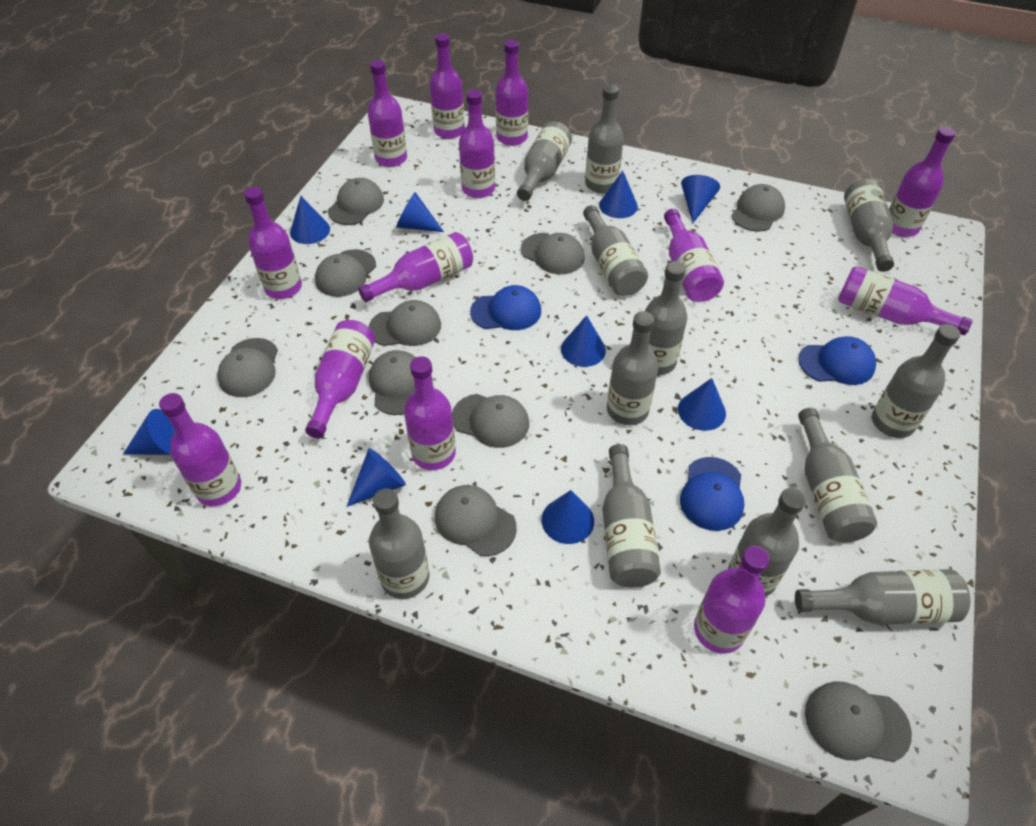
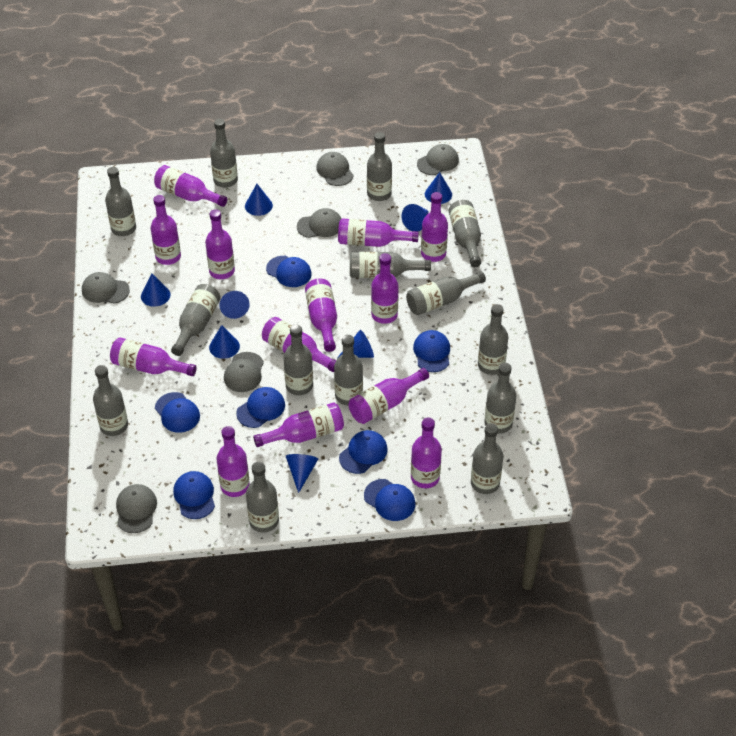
blue cap: [470,285,541,330] [680,457,744,531] [798,336,876,385] = 3 -> [155,392,200,433] [173,471,215,519] [236,387,285,428] [266,256,312,287] [339,430,388,474] [364,479,415,521] [413,330,450,372] = 7
blue cone: [123,409,175,455] [290,196,330,244] [347,448,406,507] [396,192,444,232] [542,490,594,544] [561,315,606,367] [599,171,638,218] [678,378,726,431] [681,175,720,223] = 9 -> [141,273,170,307] [209,325,240,359] [219,291,250,319] [245,184,273,216] [286,454,318,493] [337,330,374,358] [402,204,429,231] [425,172,452,204] = 8
grey bottle: [369,488,429,599] [517,121,572,201] [583,205,648,296] [585,85,624,193] [602,444,661,588] [607,311,658,425] [645,261,688,375] [728,488,806,597] [795,569,970,625] [798,408,877,543] [844,179,894,272] [872,324,960,438] = 12 -> [93,365,128,436] [105,167,136,236] [171,284,221,356] [210,119,238,188] [246,462,279,533] [283,325,313,395] [334,335,363,405] [350,252,431,278] [367,132,392,201] [406,271,486,315] [449,200,481,267] [471,423,503,494] [478,304,508,375] [484,363,516,434] = 14
grey cap: [217,338,278,397] [315,249,376,297] [328,178,384,225] [369,300,441,346] [369,350,416,415] [435,485,517,556] [452,394,529,448] [521,233,585,274] [732,184,785,232] [805,681,912,762] = 10 -> [82,272,130,304] [116,484,157,533] [224,352,264,392] [297,208,342,238] [316,152,354,186] [417,144,459,175] = 6

